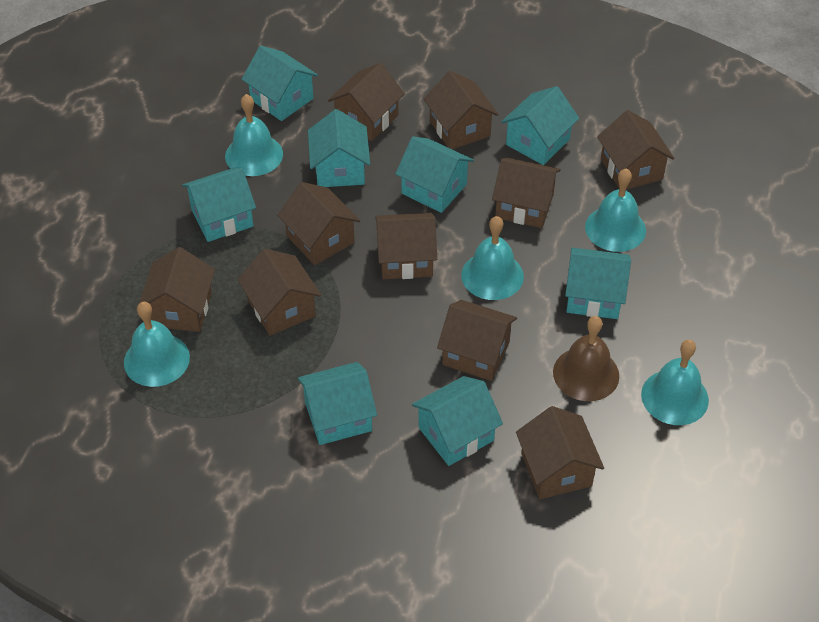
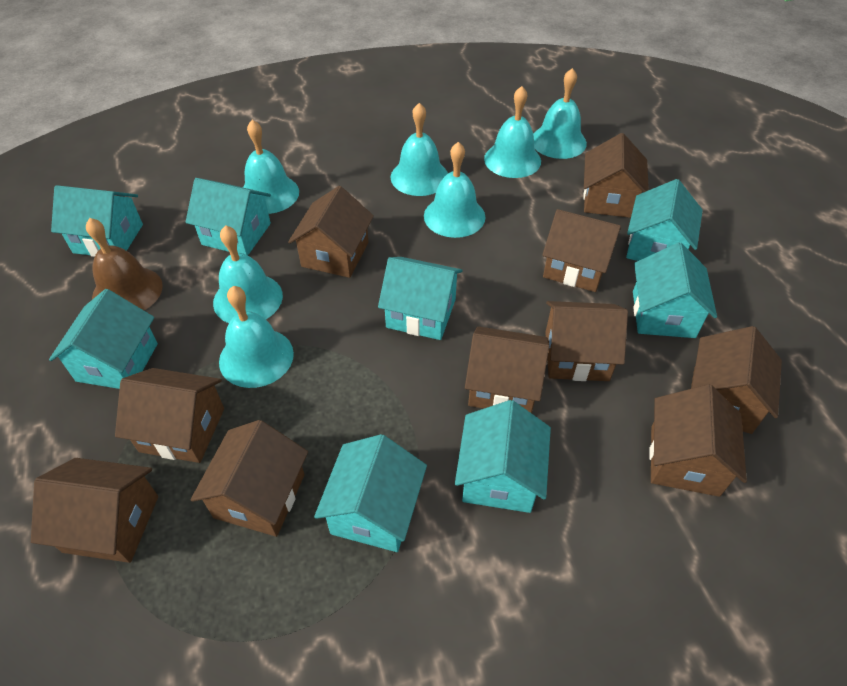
turquoise bell: [124,302,190,387] [225,94,283,176] [461,216,524,300] [585,168,646,252] [641,340,709,425] = 5 -> [213,225,283,323] [219,286,294,388] [243,120,299,214] [390,103,448,196] [424,142,486,238] [484,86,541,178] [533,68,587,159] = 7

